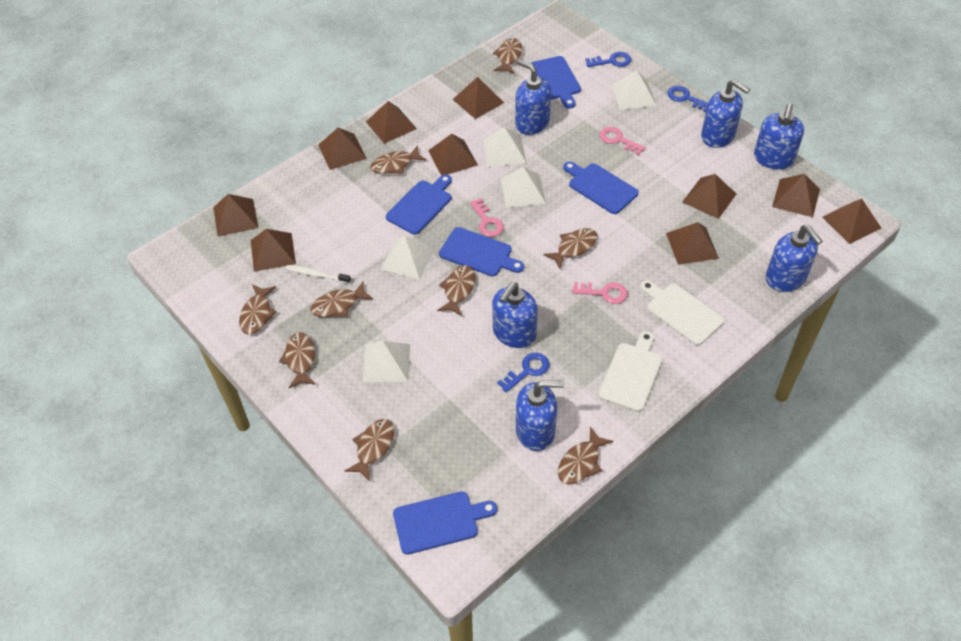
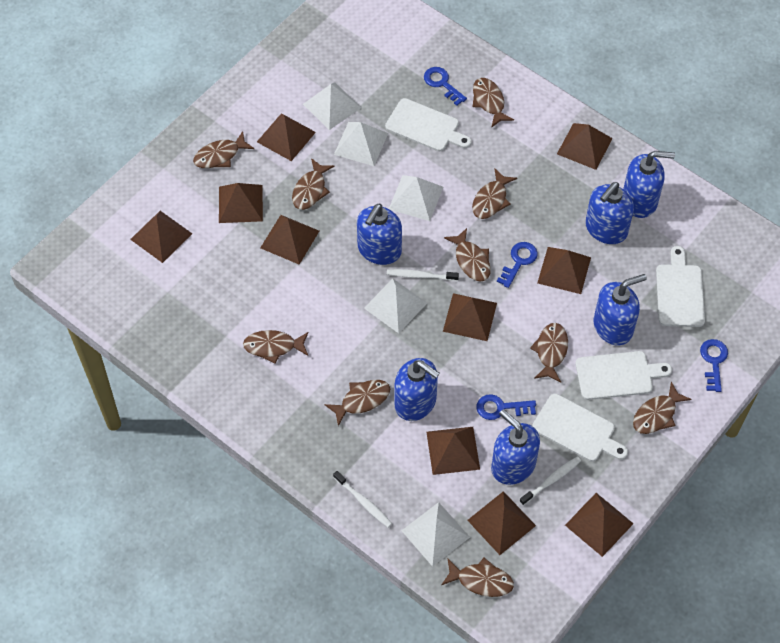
blue cutting board: [386,174,452,235] [393,491,497,554] [439,227,524,277] [531,56,581,109] [563,161,639,214] = 5 -> none = 0
blue key: [497,353,550,392] [586,52,631,67] [668,86,708,112] = 3 -> [424,67,467,106] [476,394,536,420] [497,242,538,288] [700,339,728,392] = 4
brown fish: [239,284,277,335] [279,333,316,388] [311,282,373,317] [345,419,394,481] [370,145,427,174] [437,265,475,316] [492,38,522,74] [543,228,598,269] [558,427,613,484] = 9 -> [193,131,254,168] [243,330,309,364] [292,158,334,210] [325,380,390,426] [442,558,514,597] [444,228,491,282] [472,78,514,128] [472,168,517,219] [530,323,568,383] [633,382,692,434] = 10
pink key: [470,198,504,237] [572,282,628,304] [600,127,645,155] = 3 -> none = 0
white cutting board: [599,331,662,412] [640,280,724,345] = 2 -> [385,98,472,152] [532,394,628,462] [575,351,672,400] [656,246,705,327] = 4
white toothbrush: [286,265,351,284] = 1 -> [333,471,392,527] [387,269,459,281] [520,456,581,505] = 3

